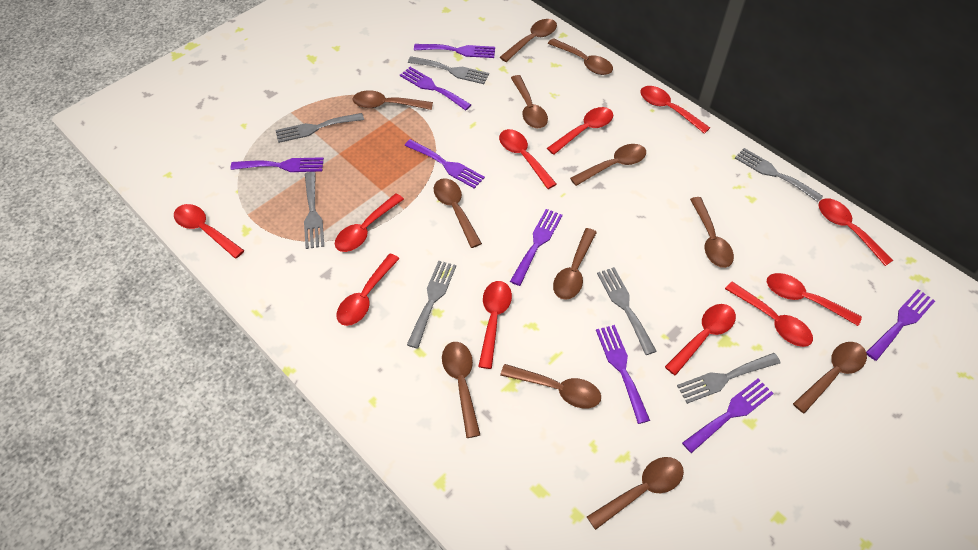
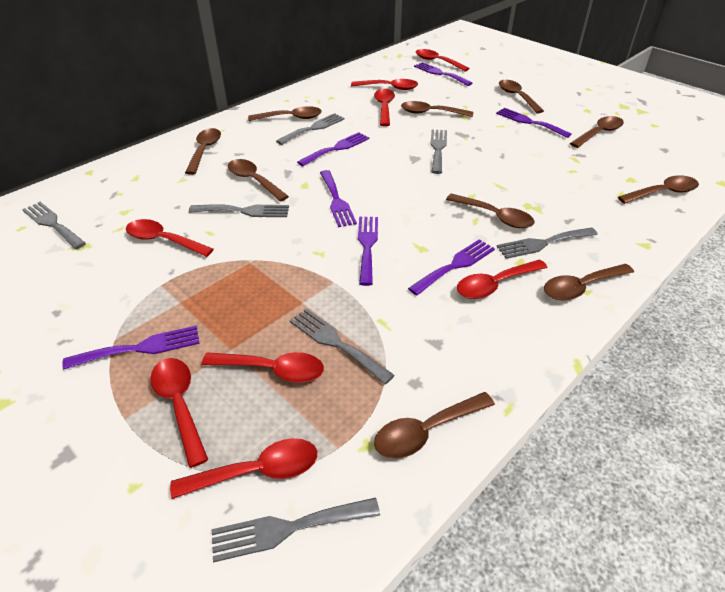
brown spoon: [353,90,433,110] [434,178,482,248] [442,342,480,438] [500,19,557,62] [500,364,601,408] [511,75,548,128] [548,38,613,75] [553,228,597,300] [570,144,646,186] [587,457,684,530] [690,197,734,268] [793,342,867,414] = 12 -> [185,128,221,175] [228,159,289,202] [248,106,322,121] [374,392,495,459] [401,101,473,117] [446,194,535,228] [499,80,544,113] [544,264,634,301] [570,116,624,148] [618,175,699,204] = 10
purple fork: [231,157,324,172] [400,67,471,110] [404,139,485,189] [414,44,495,58] [510,209,563,286] [596,325,650,424] [682,378,774,453] [866,289,935,361] = 8 -> [62,325,200,370] [297,132,370,166] [320,170,357,227] [358,217,378,286] [408,239,495,296] [414,62,472,86] [496,108,571,138] = 7
red spoon: [174,204,244,259] [335,193,404,252] [337,253,400,326] [478,281,512,369] [499,129,557,189] [547,107,613,155] [640,86,710,134] [665,304,736,376] [725,282,813,347] [767,273,862,326] [818,198,893,266] = 11 -> [126,219,214,257] [150,358,208,468] [170,438,317,499] [201,352,324,383] [351,79,418,90] [374,89,395,126] [416,49,469,72] [457,259,548,299] = 8

